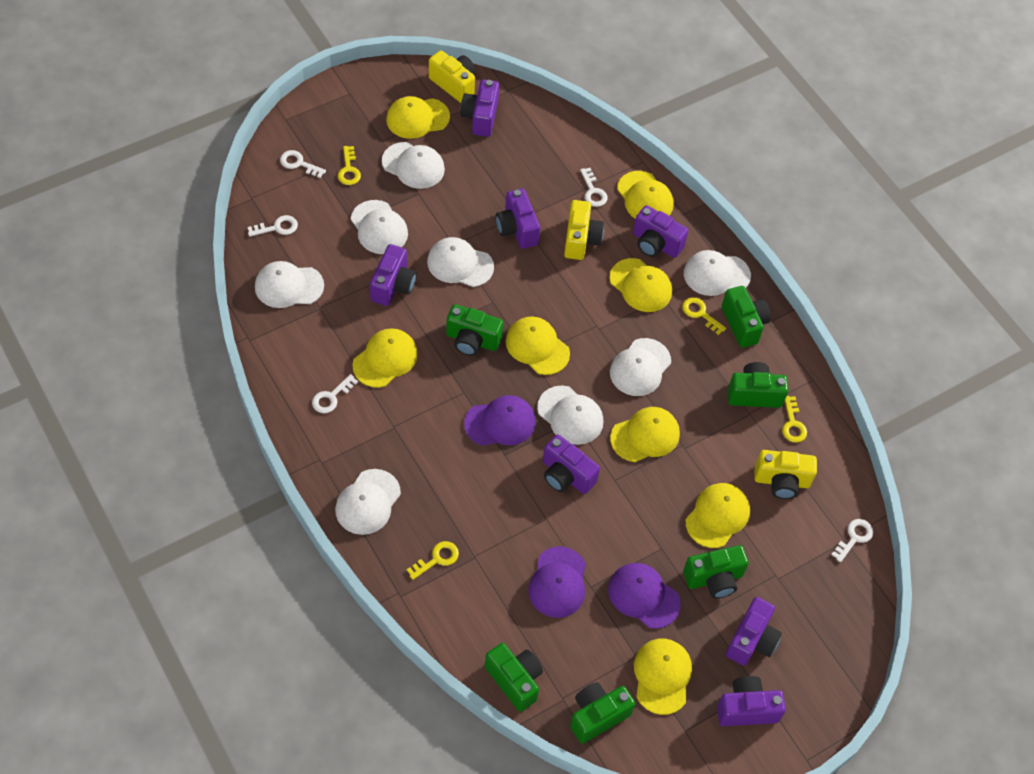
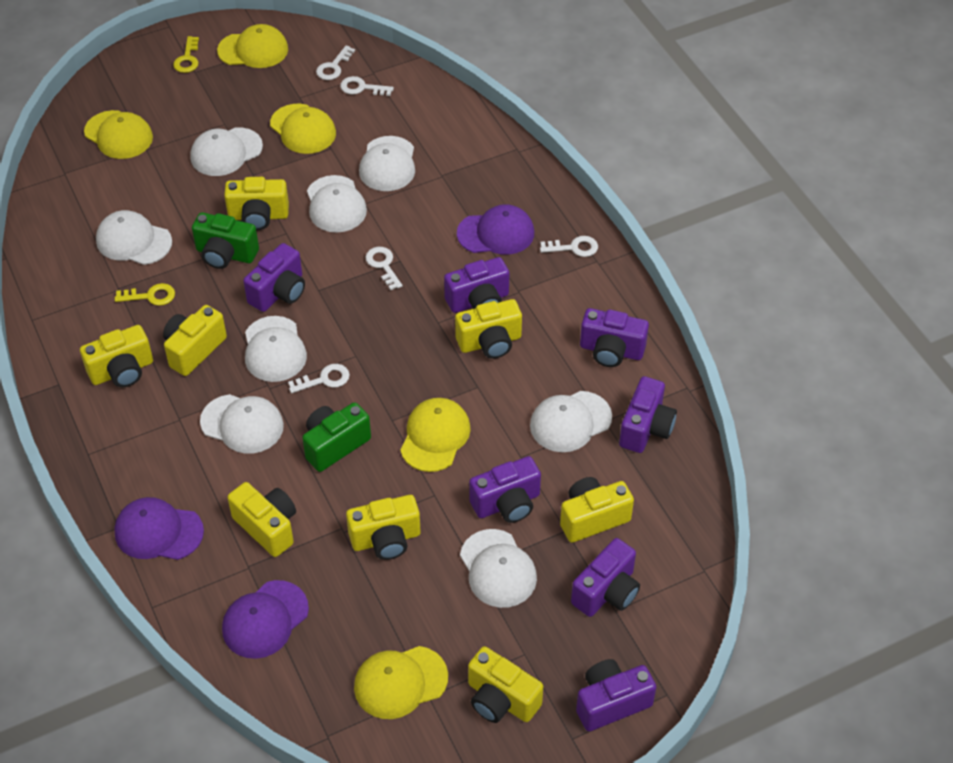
green camera: [446,304,503,356] [485,643,543,712] [570,682,635,743] [683,545,749,598] [722,286,771,348] [728,362,788,408] = 6 -> [192,212,259,269] [302,402,371,472] = 2
yellow camera: [429,50,476,103] [564,200,604,260] [754,450,817,499] = 3 -> [80,325,153,387] [163,305,227,376] [224,177,289,230] [228,482,296,557] [346,495,420,560] [455,299,522,359] [468,646,543,723] [560,477,634,543] = 8
yellow cap: [352,328,418,388] [386,96,450,139] [506,316,570,375] [610,258,672,312] [610,407,680,462] [617,171,674,219] [634,639,692,715] [686,483,750,548] = 8 -> [84,110,153,159] [217,24,288,68] [270,104,336,154] [354,646,448,719] [400,398,471,472] = 5
yellow key: [338,146,361,185] [407,541,459,580] [682,297,726,335] [782,396,807,443] = 4 -> [115,283,175,306] [173,36,199,73] = 2

